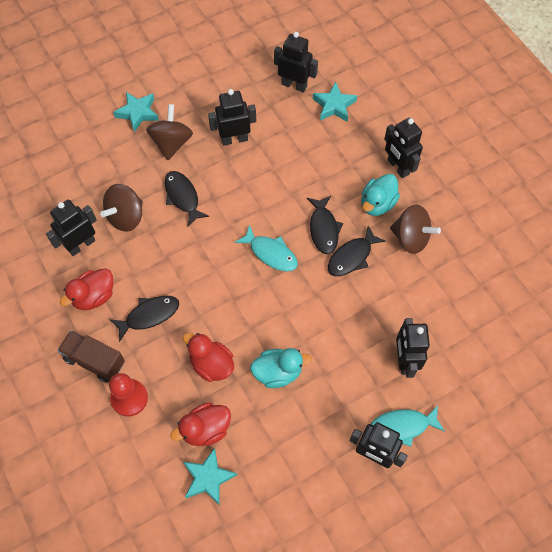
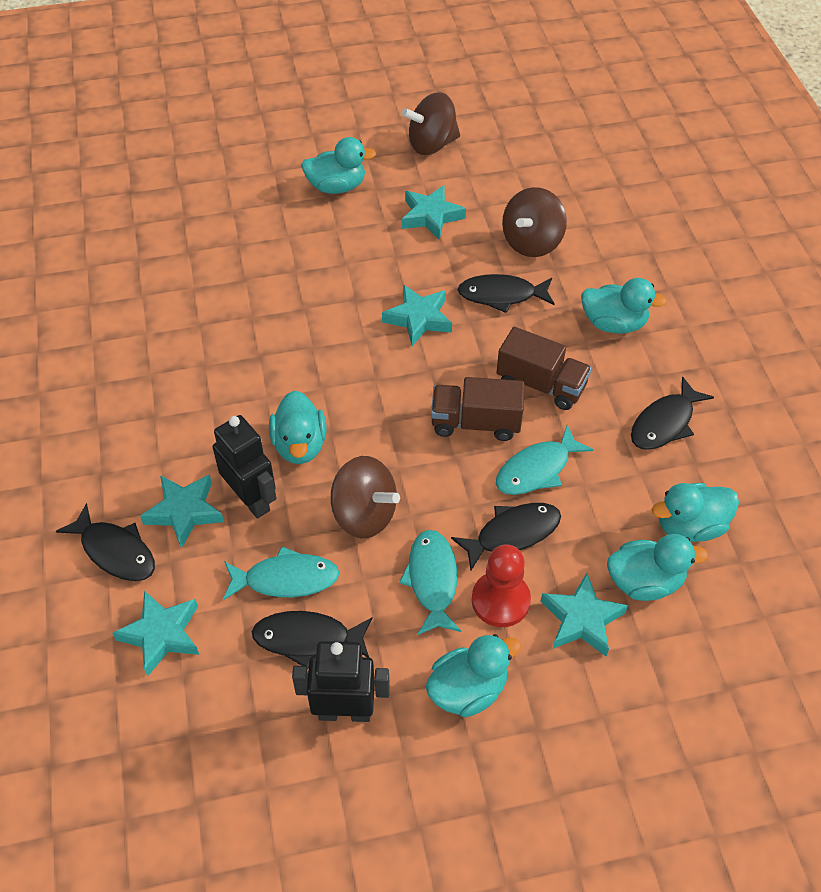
black fish: [109,296,179,342] [165,171,209,227] [307,196,343,254] [328,226,386,276] = 4 -> [56,503,155,581] [251,611,372,669] [451,503,561,570] [457,274,555,313] [631,376,714,450] = 5
black robot: [46,199,97,256] [208,89,256,146] [274,32,318,93] [350,422,408,468] [384,118,423,178] [396,318,430,378] = 6 -> [213,415,277,519] [292,641,390,722] = 2
brown truck: [57,331,125,383] = 1 -> [431,377,524,441] [497,327,592,410] = 2
red duck: [60,269,113,310] [170,403,231,446] [183,333,234,382] = 3 -> none = 0
turquoise duck: [250,348,312,388] [361,174,400,216] = 2 -> [269,391,326,464] [301,137,376,194] [426,634,521,718] [581,278,667,334] [607,534,708,601] [652,483,739,542] = 6
turquoise fish: [235,224,298,272] [371,405,445,447] = 2 -> [223,546,340,600] [399,530,461,635] [496,425,594,495] = 3
turquoise star: [113,92,159,132] [183,448,237,506] [313,82,357,122] = 3 -> [112,590,199,676] [140,474,224,548] [382,285,452,346] [402,185,466,240] [541,573,628,656] = 5

